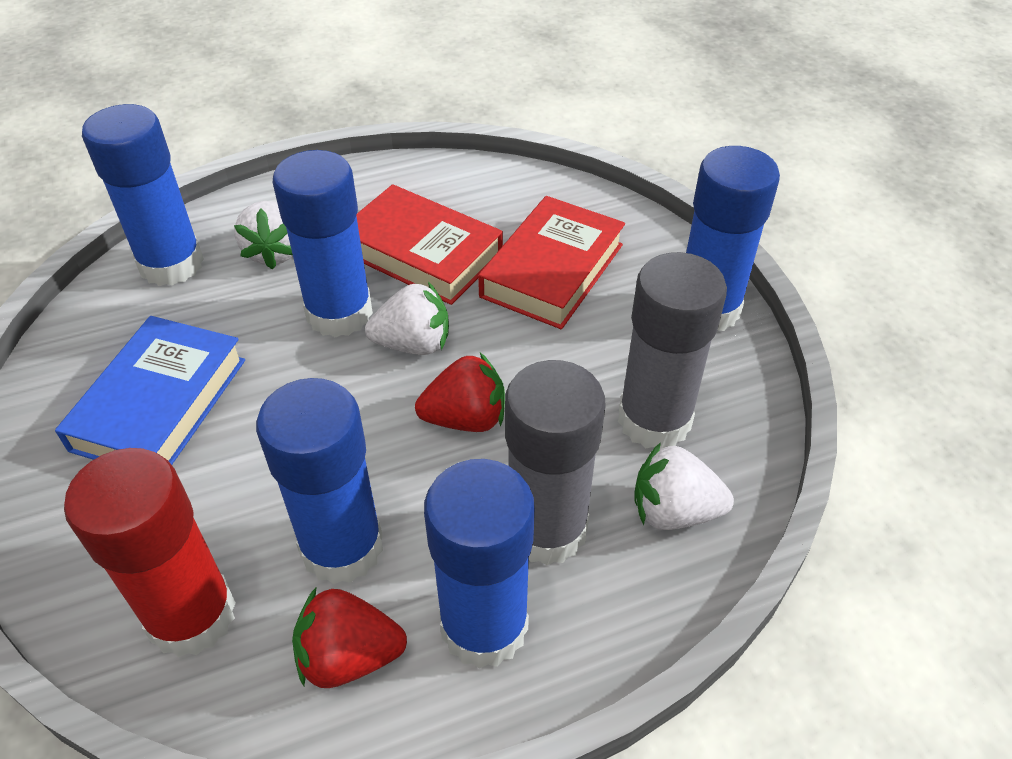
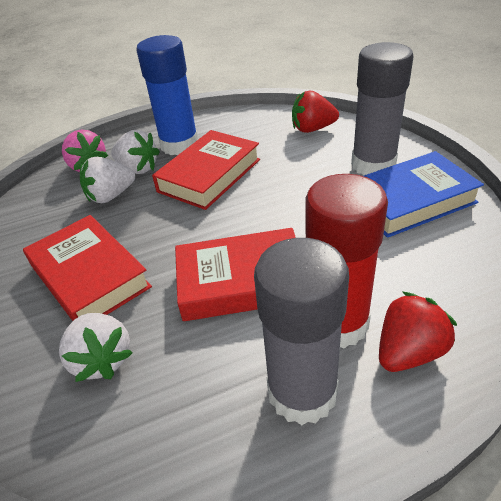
blue glue stick: [82,104,204,286] [256,378,383,584] [273,150,373,338] [424,459,535,669] [686,146,780,331] = 5 -> [137,35,198,155] = 1
pink strawberry: none = 0 -> [62,129,108,172] = 1
red book: [356,184,503,305] [478,196,625,329] = 2 -> [23,215,152,321] [152,130,260,210] [175,228,296,321] = 3

